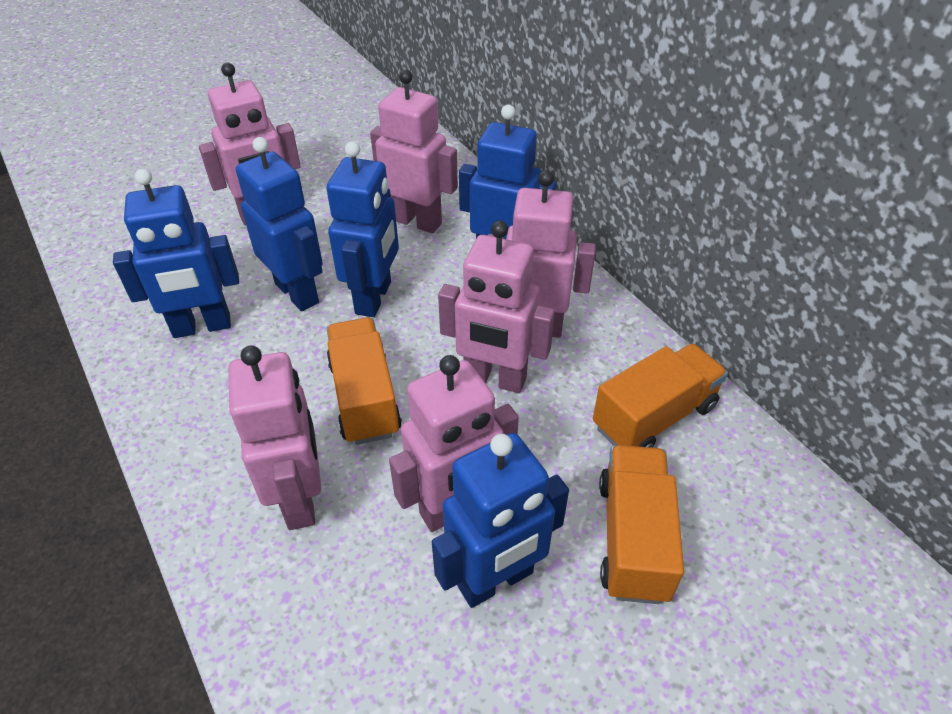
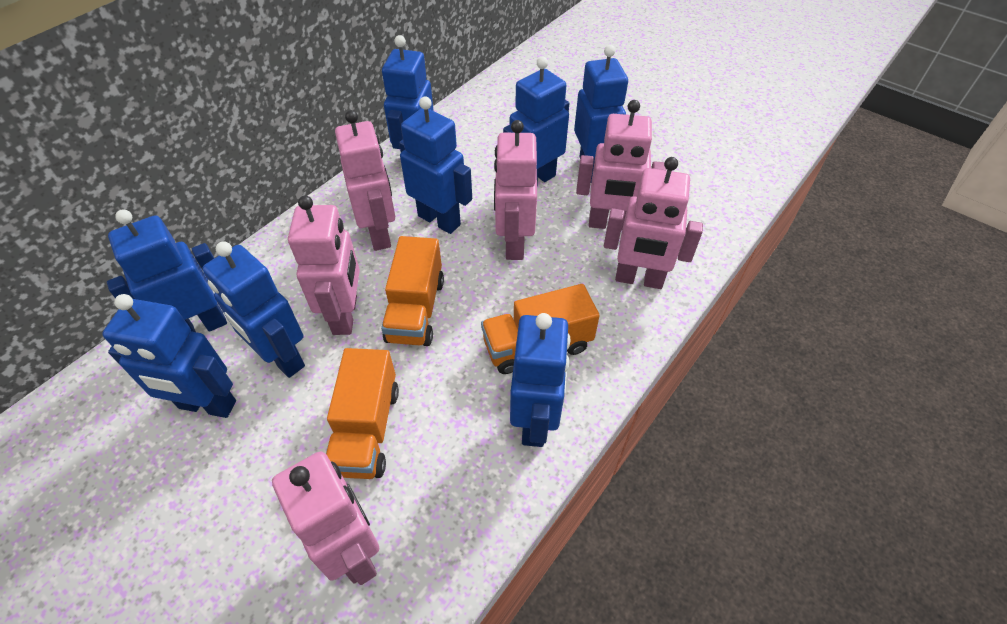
blue robot: [113,169,239,338] [236,137,323,311] [326,141,399,317] [432,433,569,608] [459,105,557,239] = 5 -> [102,294,236,418] [107,210,227,332] [202,242,305,378] [382,35,434,149] [399,96,472,234] [503,57,569,184] [510,313,571,447] [574,45,628,181] = 8

